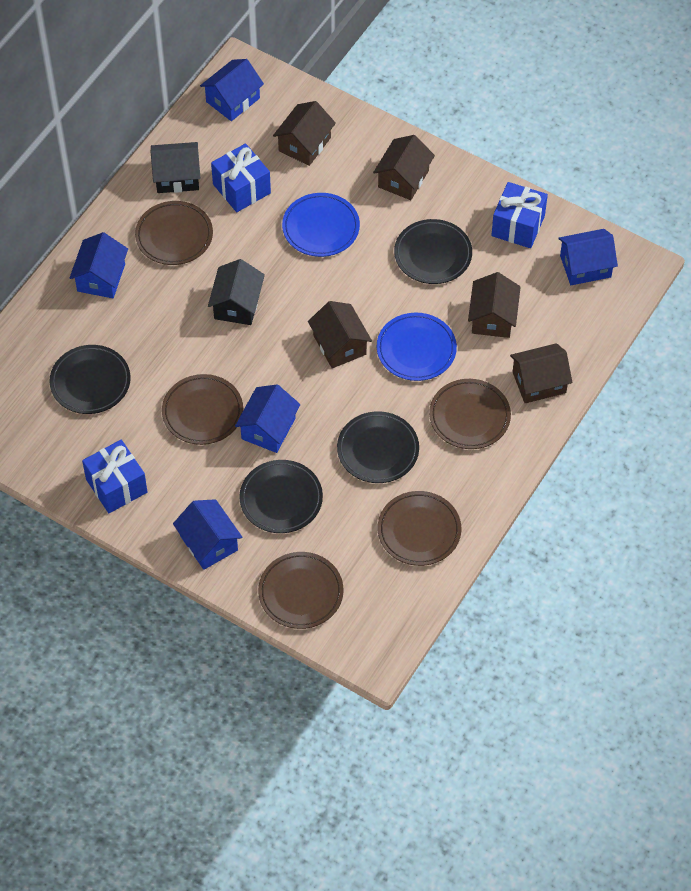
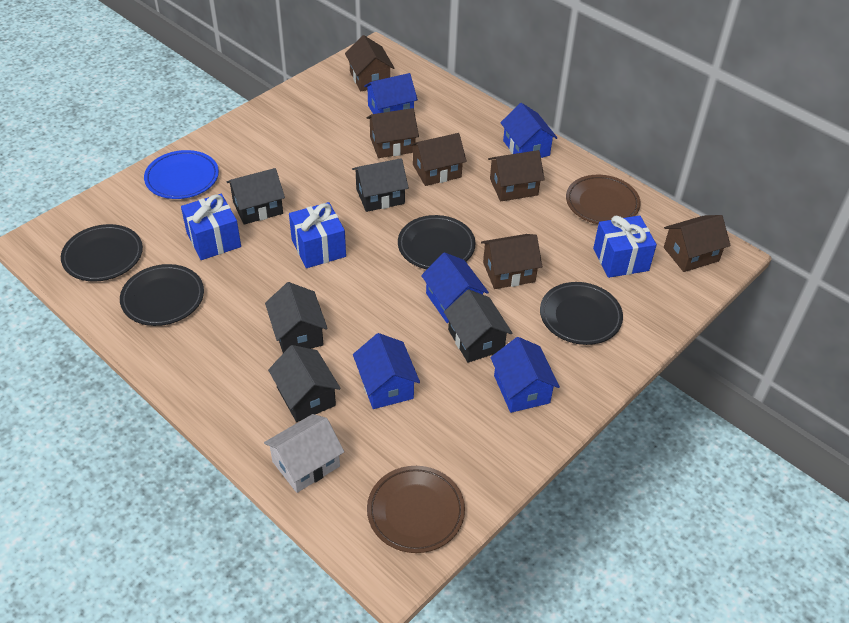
black house: [151,142,200,193] [208,259,265,325] = 2 -> [226,168,285,225] [265,282,328,353] [268,345,341,422] [352,158,409,212] [444,289,513,363] = 5
blue plate: [282,193,360,257] [377,313,457,381] = 2 -> [144,150,219,199] = 1
brown house: [273,101,336,166] [308,301,372,368] [373,135,435,200] [468,272,521,338] [510,343,573,403] = 5 -> [345,35,395,91] [367,108,419,158] [410,133,467,186] [481,234,542,289] [488,150,545,201] [664,215,731,272] = 6
brown plate: [135,201,213,265] [162,374,243,445] [258,552,343,629] [378,491,461,566] [429,379,511,449] = 5 -> [367,466,465,553] [566,175,641,224] = 2
white house: none = 0 -> [264,414,344,493] = 1

